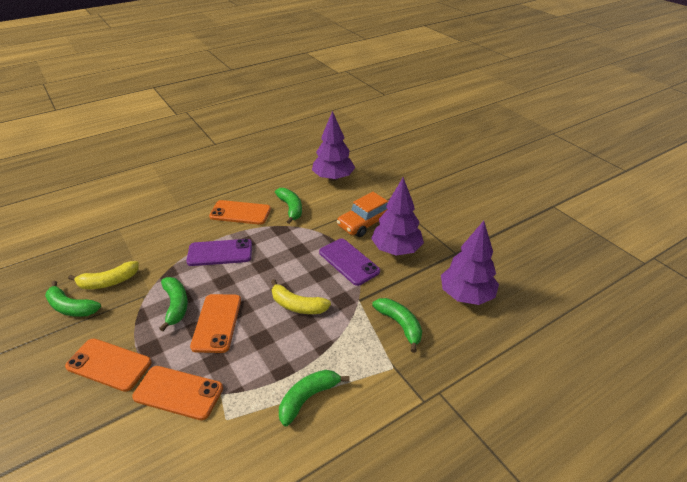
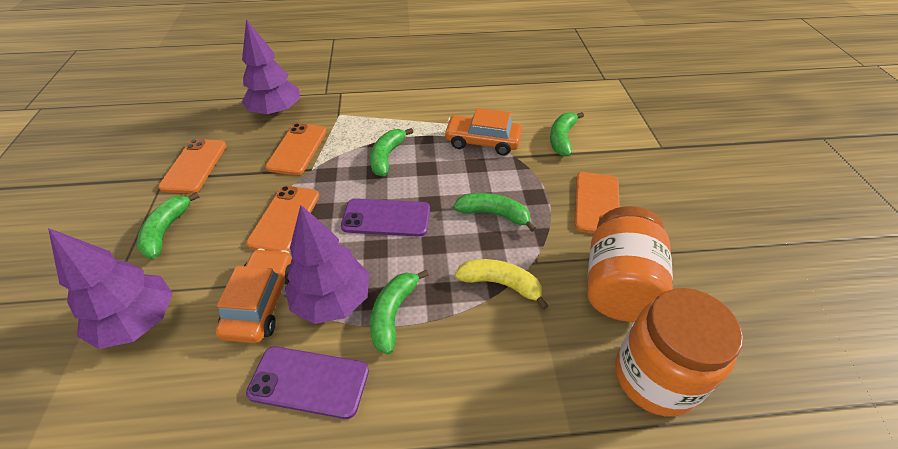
orange car: [337,192,388,237] = 1 -> [216,248,292,343] [444,108,522,155] = 2
orange jar: none = 0 -> [587,206,673,322] [615,288,743,416] = 2
yellow banana: [68,261,139,289] [271,279,331,314] = 2 -> [455,259,549,310] = 1

